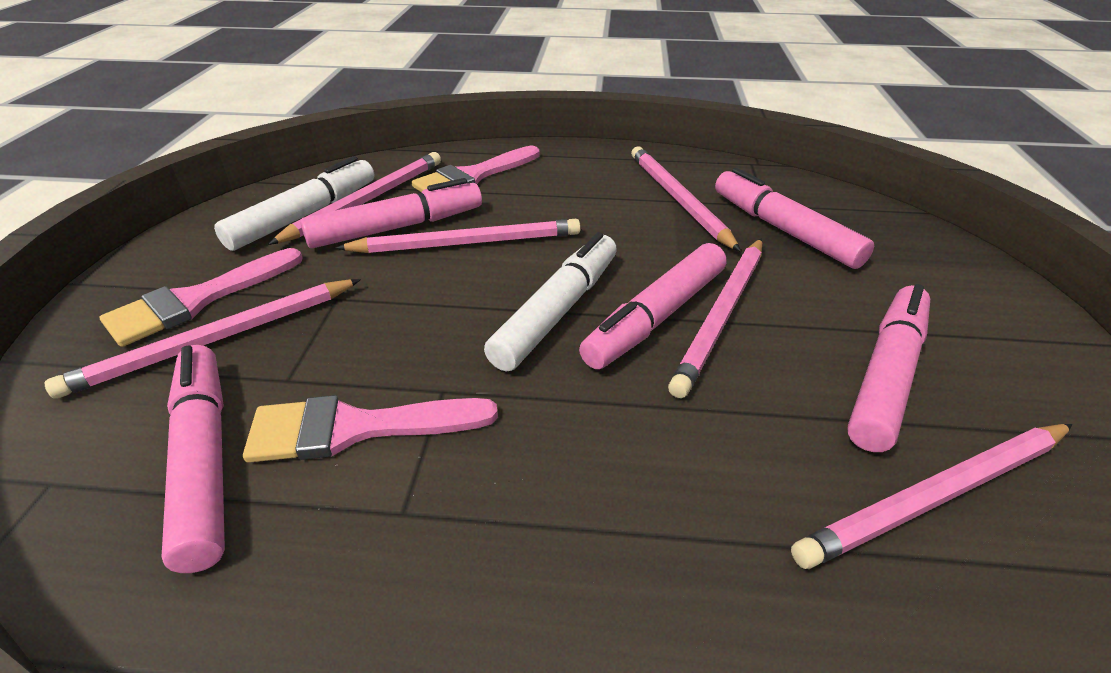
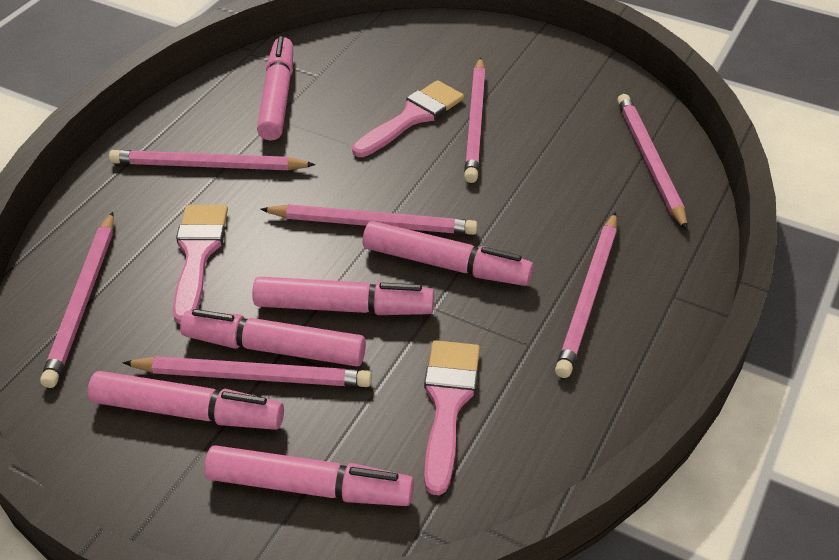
pink marker: [161,345,225,573] [300,178,482,249] [579,243,726,369] [715,168,874,269] [847,284,930,452] = 5 -> [88,371,284,430] [180,309,366,367] [204,445,414,506] [252,277,434,315] [257,36,293,141] [363,221,534,286] = 6
pink pencil: [45,279,361,399] [268,152,441,245] [336,219,581,253] [631,146,741,252] [668,239,762,398] [791,424,1073,569] = 6 -> [40,212,114,388] [109,150,316,170] [122,356,372,387] [260,204,478,235] [464,57,486,183] [555,212,617,378] [617,94,687,230] = 7
white marker: [214,156,375,251] [484,232,617,372] = 2 -> none = 0

